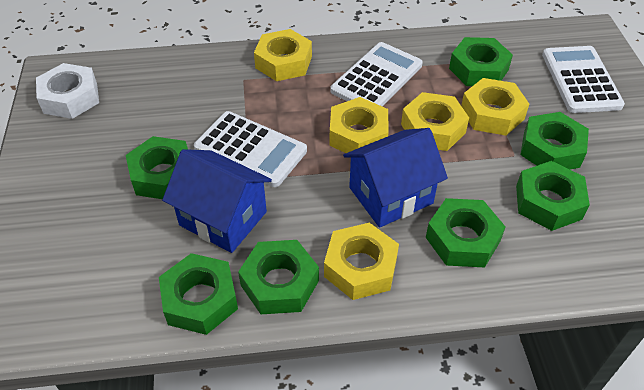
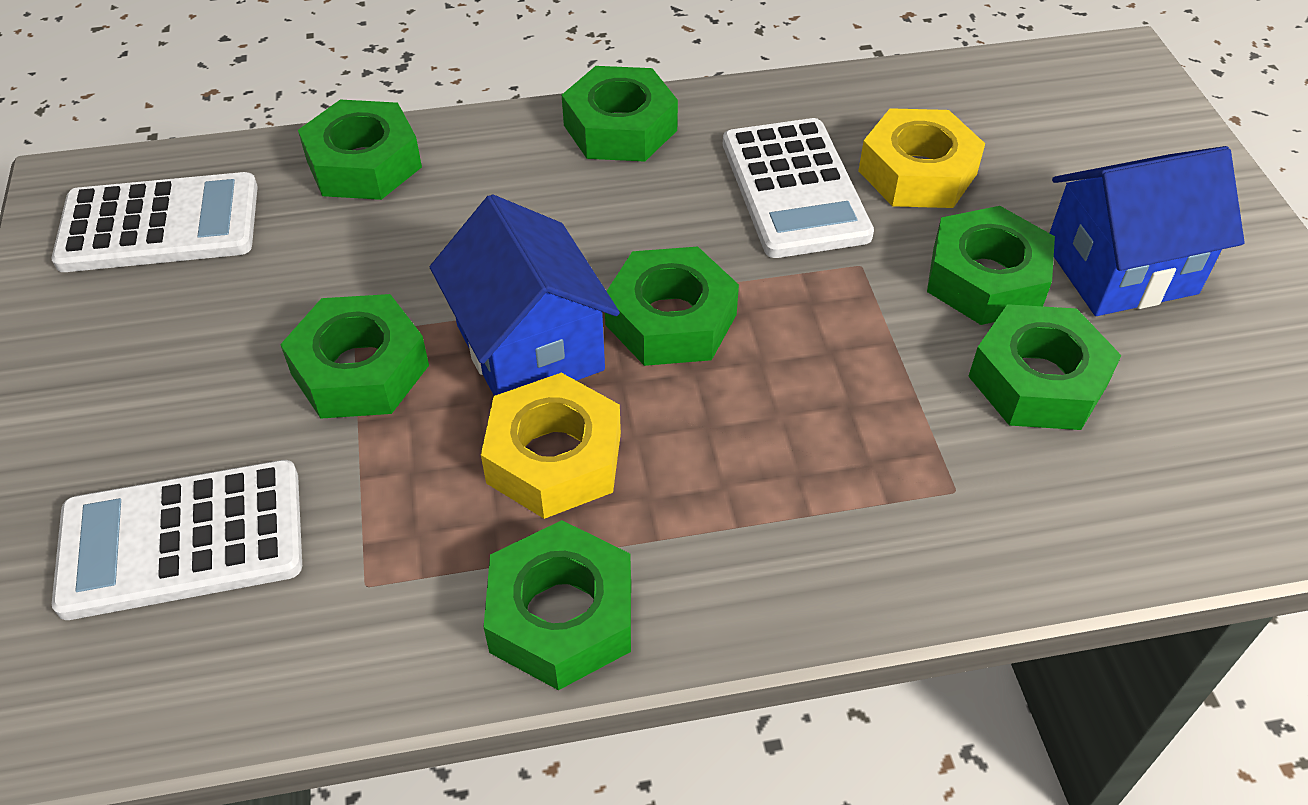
white nut: [36,63,99,119] = 1 -> none = 0
yellow nut: [254,29,312,81] [324,223,399,300] [329,97,389,153] [401,92,469,151] [461,78,529,136] = 5 -> [481,373,621,519] [858,108,985,208] = 2

